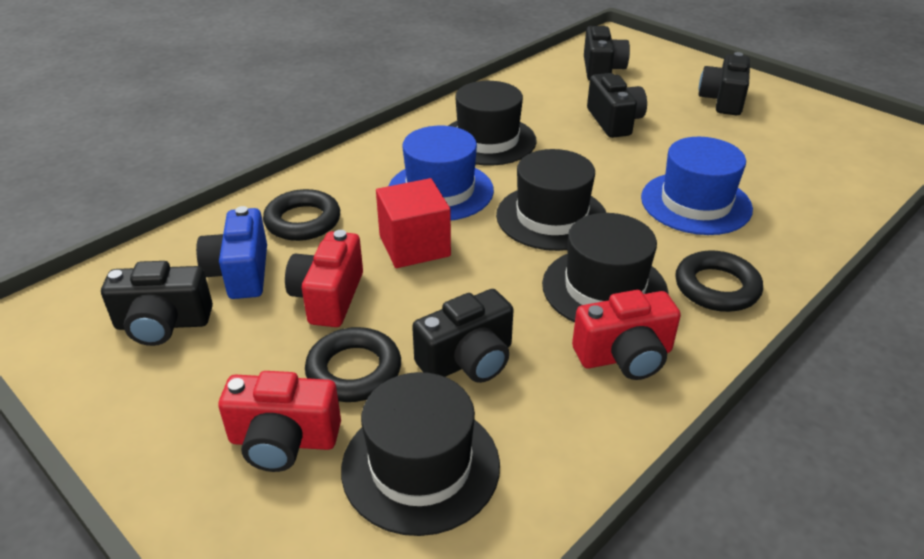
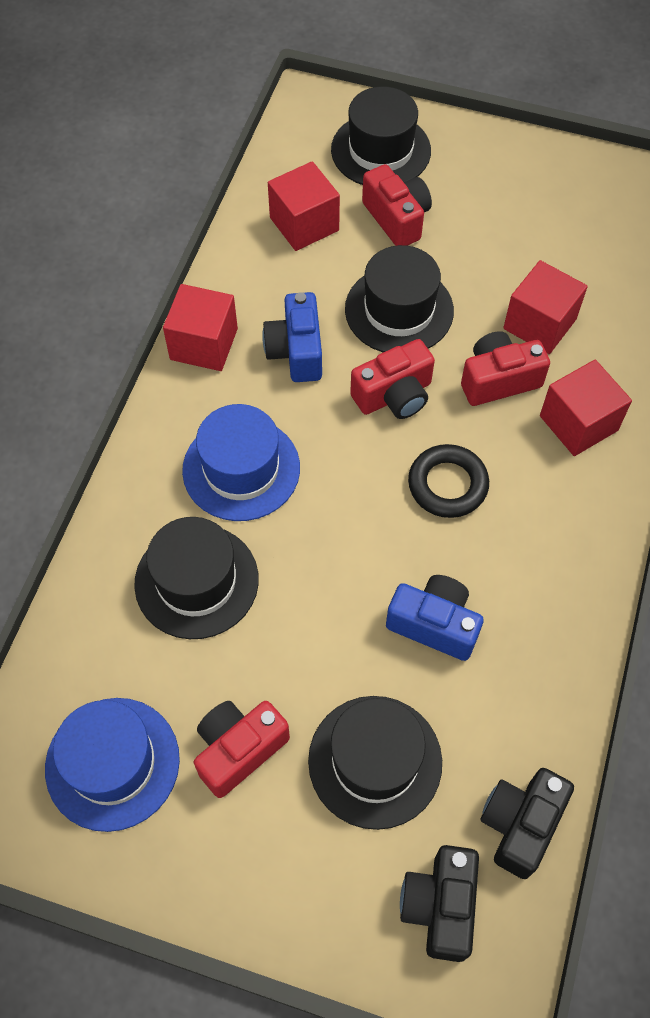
black camera: [101,261,213,346] [412,289,513,383] [584,26,630,81] [587,73,647,138] [698,52,750,115] = 5 -> [400,845,479,962] [480,768,574,879] = 2
black ring: [263,189,340,241] [305,327,401,402] [675,250,763,312] = 3 -> [408,444,489,518] = 1
blue camera: [196,206,267,299] = 1 -> [262,292,322,382] [386,575,484,661] = 2
red camera: [218,371,341,472] [285,230,363,327] [572,290,681,380] = 3 -> [194,701,290,798] [350,339,435,419] [362,164,432,246] [461,331,550,406] = 4
red cube: [376,178,451,268] = 1 -> [163,284,238,371] [268,161,340,251] [503,260,588,354] [540,360,632,456] = 4

